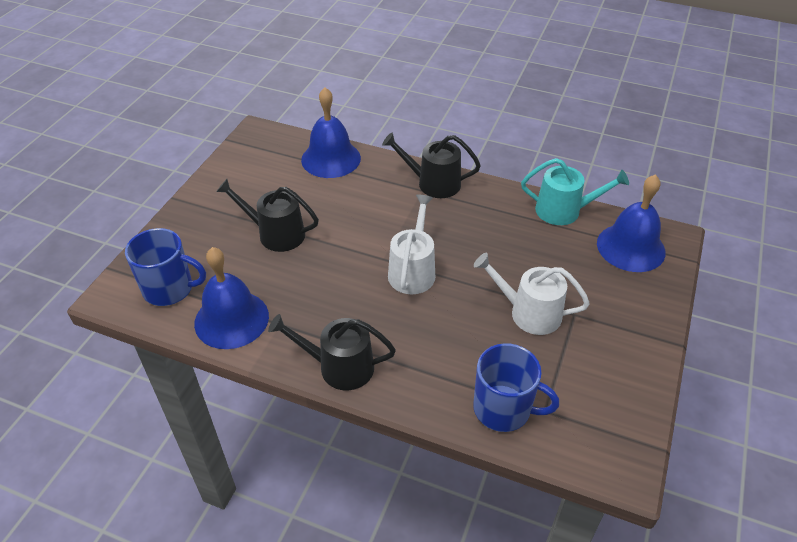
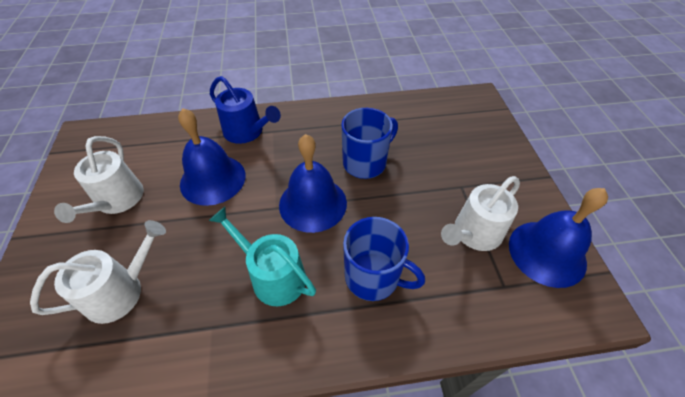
black watering can: [216,179,319,252] [268,314,396,390] [382,133,481,198] = 3 -> none = 0
blue watering can: none = 0 -> [210,76,281,144] = 1
white watering can: [388,195,435,294] [474,253,590,335] = 2 -> [30,220,166,324] [54,136,144,223] [441,176,520,251] = 3

